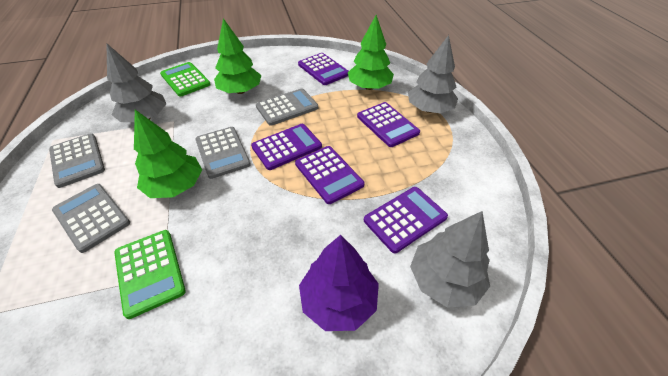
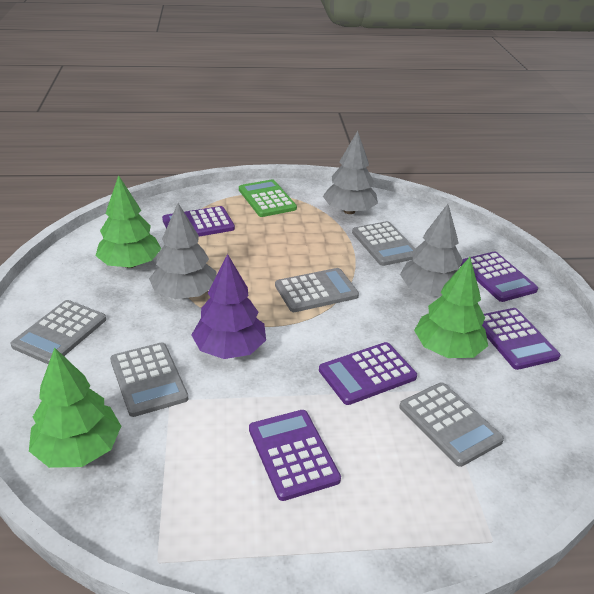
green calculator: [114,230,186,319] [160,62,211,97] = 2 -> [239,179,297,217] = 1
grey calculator: [49,133,105,188] [52,184,130,253] [195,127,251,179] [256,88,318,126] = 4 -> [11,300,106,364] [110,342,188,417] [275,268,359,312] [352,221,416,266] [399,382,504,467] = 5

